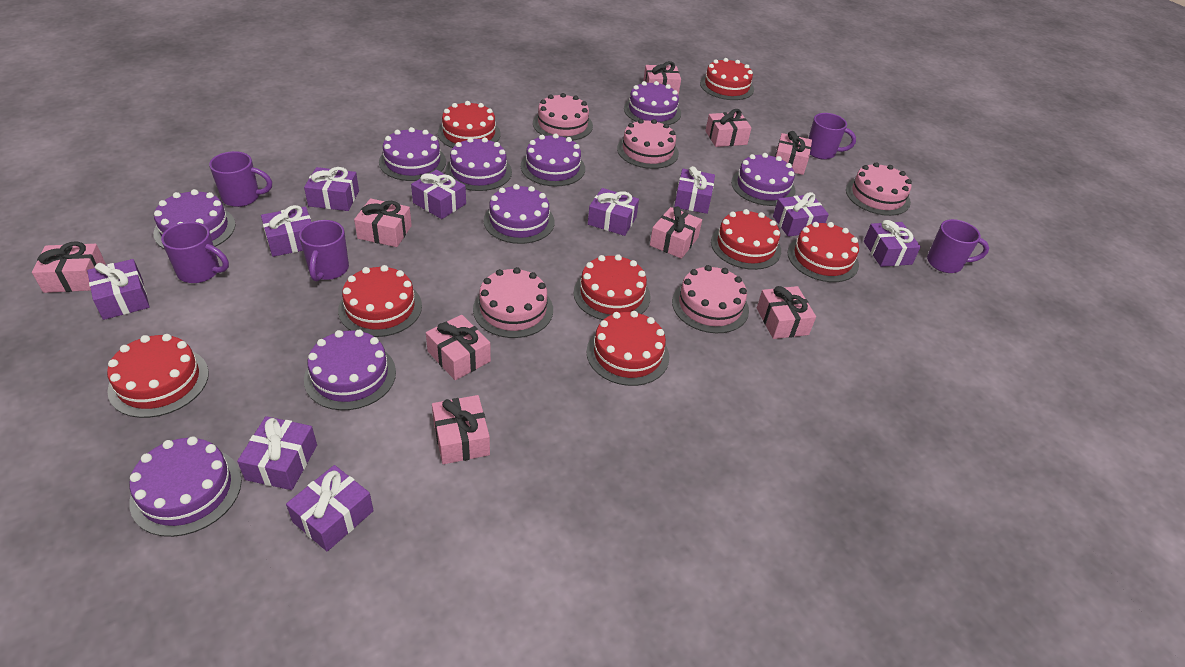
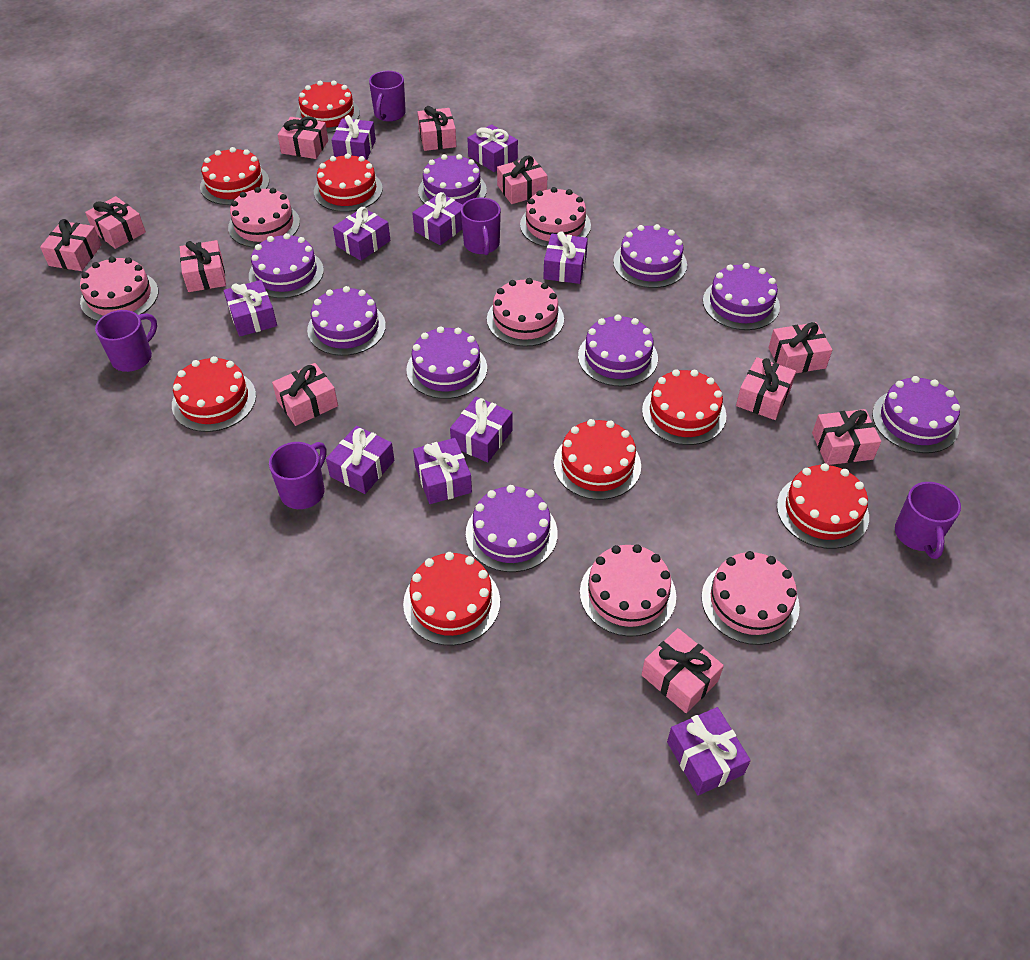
pink cake: [473,267,553,338] [533,93,593,141] [617,119,679,169] [672,265,749,333] [846,162,912,216] = 5 -> [80,257,158,321] [228,187,300,248] [487,278,564,347] [520,187,591,247] [580,544,676,637] [701,551,800,645] = 6
pink gift: [32,241,106,293] [354,198,412,247] [426,315,491,380] [432,395,490,464] [643,61,681,95] [650,206,702,259] [705,109,752,147] [757,286,816,339] [775,131,812,175] = 9 -> [40,219,102,271] [85,196,146,249] [180,240,226,292] [272,363,338,426] [278,116,328,159] [417,106,456,151] [497,155,547,204] [642,628,724,713] [736,357,796,420] [768,322,832,373] [812,409,881,465] = 11

